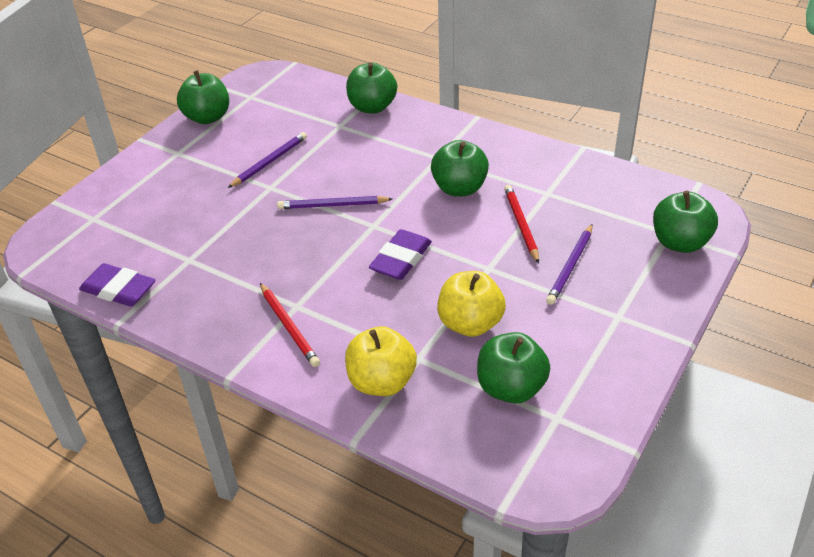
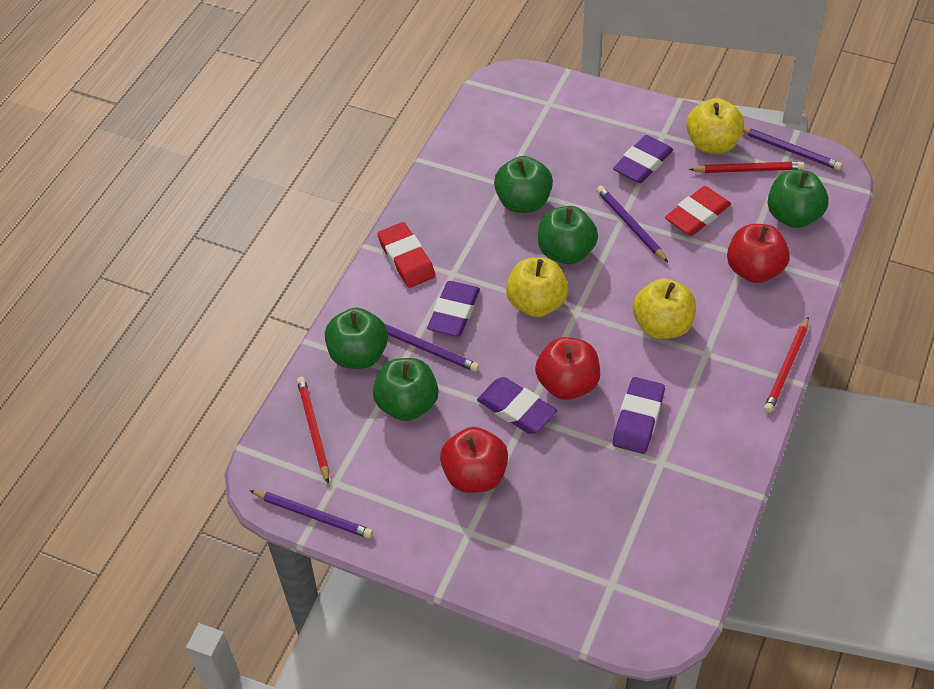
purple eraser: [79,263,156,307] [369,229,432,280] = 2 -> [427,281,480,336] [477,377,557,434] [612,377,665,454] [613,135,673,183] = 4
purple pencil: [228,132,307,188] [277,196,393,209] [546,224,593,305] = 3 -> [249,490,373,539] [385,324,479,372] [596,186,668,262] [743,127,842,170] = 4
red apple: none = 0 -> [440,427,508,493] [535,337,600,400] [727,224,790,283] = 3
red eraser: none = 0 -> [377,222,436,288] [665,186,731,236] = 2
red pencil: [260,283,320,367] [504,185,539,264] = 2 -> [297,377,329,484] [689,161,804,173] [764,316,809,413] = 3
yellow apple: [345,326,417,396] [437,271,506,337] = 2 -> [506,257,569,317] [633,278,696,339] [686,98,744,154] = 3

